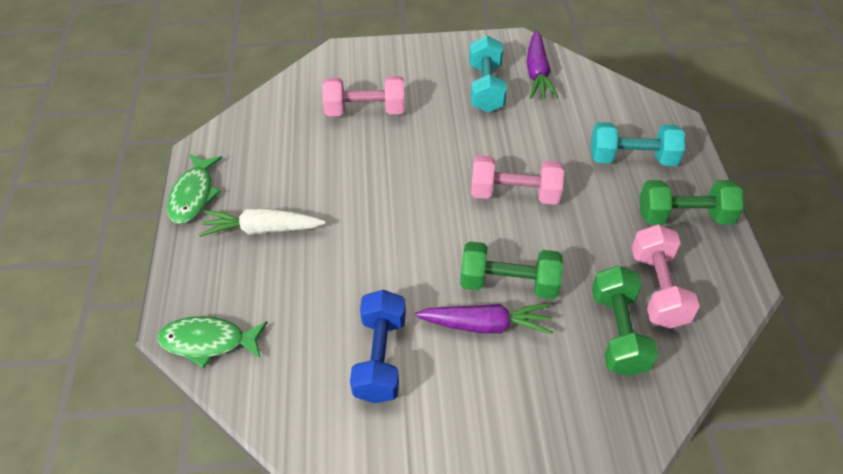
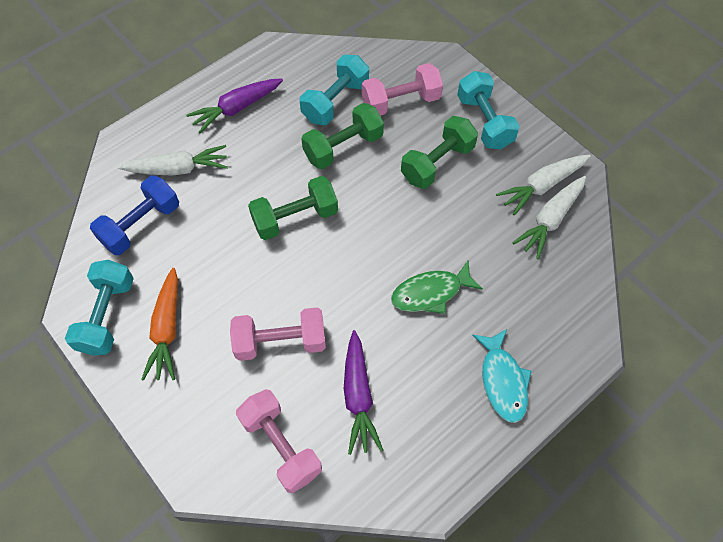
green fish: [158,316,268,368] [167,154,222,224] = 2 -> [391,260,483,314] = 1
orange carrot: none = 0 -> [141,268,178,381] = 1
turquoise dumbbell: [469,35,507,112] [591,122,685,166] = 2 -> [65,260,134,356] [300,55,369,125] [457,71,520,149] = 3
turquoise fish: none = 0 -> [472,329,531,423] = 1
white carrot: [199,208,326,237] = 1 -> [118,145,228,176] [496,155,591,215] [512,176,586,259] = 3

